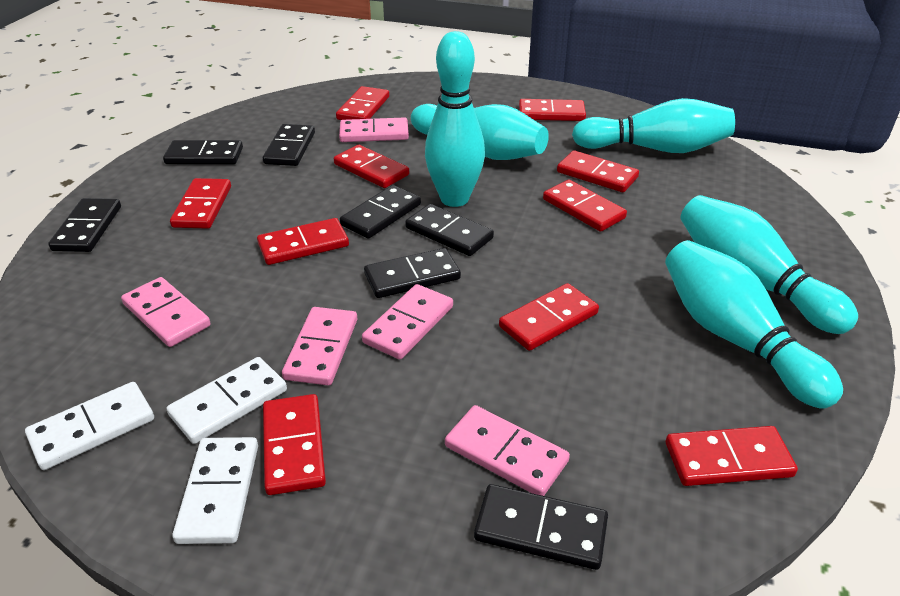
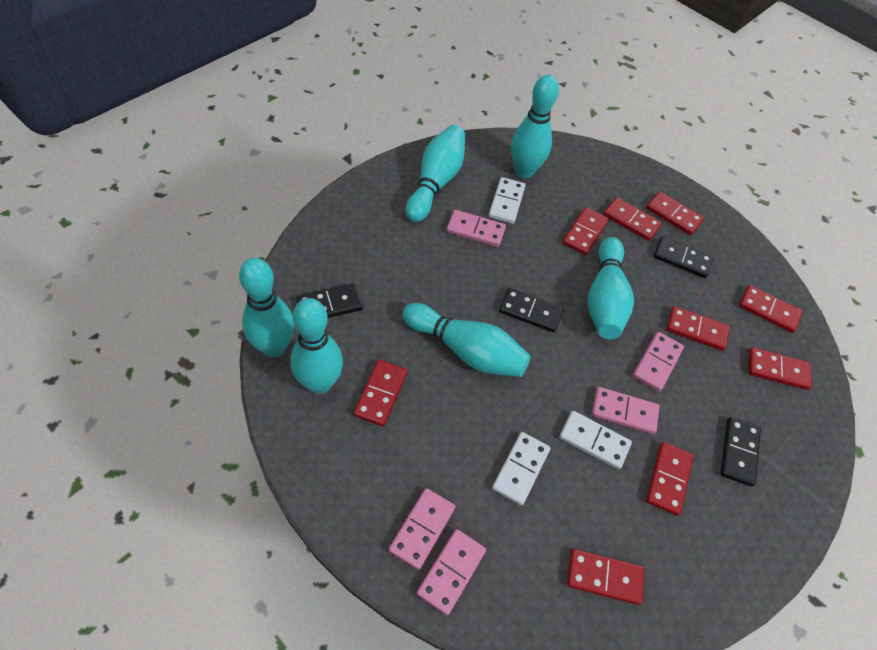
black domino: [48,198,121,252] [163,140,243,164] [263,124,315,166] [340,185,421,239] [364,248,461,298] [405,204,494,256] [474,484,608,570] = 7 -> [296,283,363,318] [499,288,563,333] [653,236,713,278] [720,417,761,487] = 4
red domino: [170,178,231,229] [257,218,349,265] [263,394,326,495] [334,145,409,188] [336,86,389,120] [499,283,599,351] [519,99,586,121] [543,180,627,232] [557,150,639,192] [666,426,798,486] = 10 -> [354,360,407,426] [562,207,609,255] [567,549,644,605] [603,197,662,241] [646,191,704,235] [646,442,694,516] [666,306,730,351] [739,285,803,333] [748,347,812,390] = 9
turquoise bowling pin: [411,104,549,160] [425,31,485,207] [572,98,735,153] [665,240,843,408] [680,195,858,334] = 5 -> [239,258,294,358] [290,298,343,394] [402,303,531,377] [406,125,465,222] [511,75,559,178] [587,237,634,339] = 6

